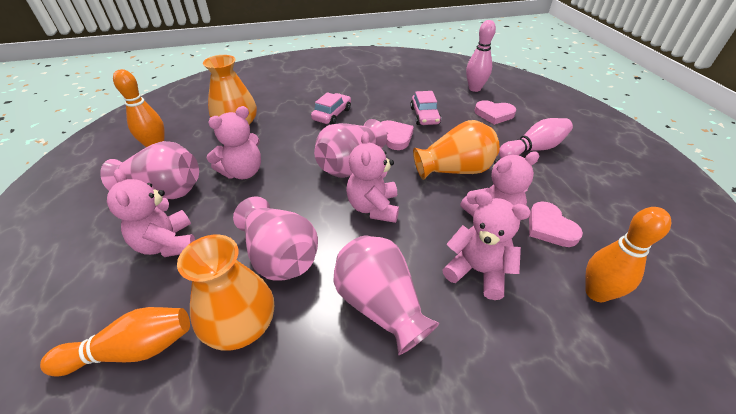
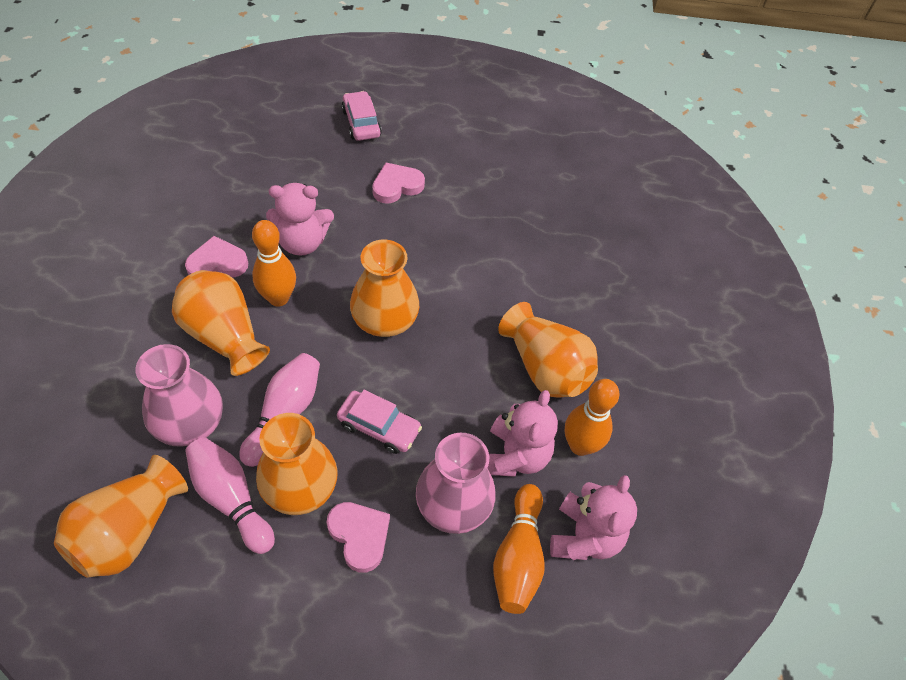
orange vase: [177,235,274,351] [203,55,257,125] [413,120,500,180] = 3 -> [54,455,188,577] [172,270,270,376] [256,413,338,515] [350,240,419,337] [498,302,598,397] = 5
pink teddy bear: [107,169,195,257] [207,106,261,179] [346,132,399,223] [442,191,531,300] [460,151,539,216] = 5 -> [266,183,334,256] [487,390,558,477] [550,475,637,560] = 3
pink vase: [100,141,199,199] [233,196,318,281] [314,119,387,178] [333,236,439,355] = 4 -> [136,344,223,447] [416,433,496,534] = 2

